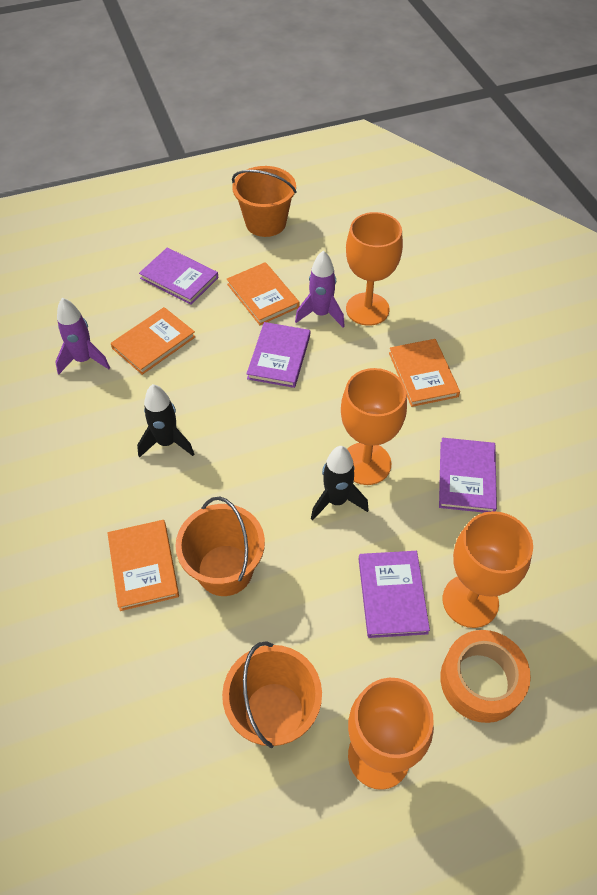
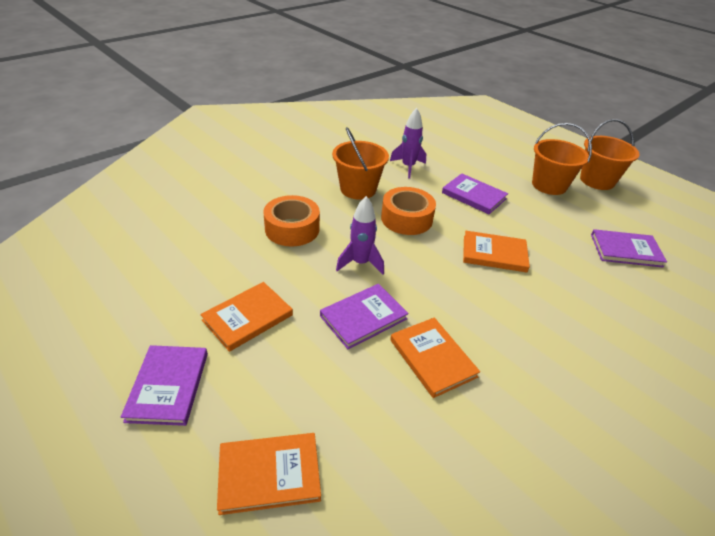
black rocket: [137,384,194,458] [311,446,369,520] = 2 -> none = 0
orange goblet: [341,368,407,485] [346,212,403,326] [348,678,434,790] [443,511,533,628] = 4 -> none = 0
orange tape: [440,630,531,723] = 1 -> [264,195,320,247] [381,187,436,235] = 2

